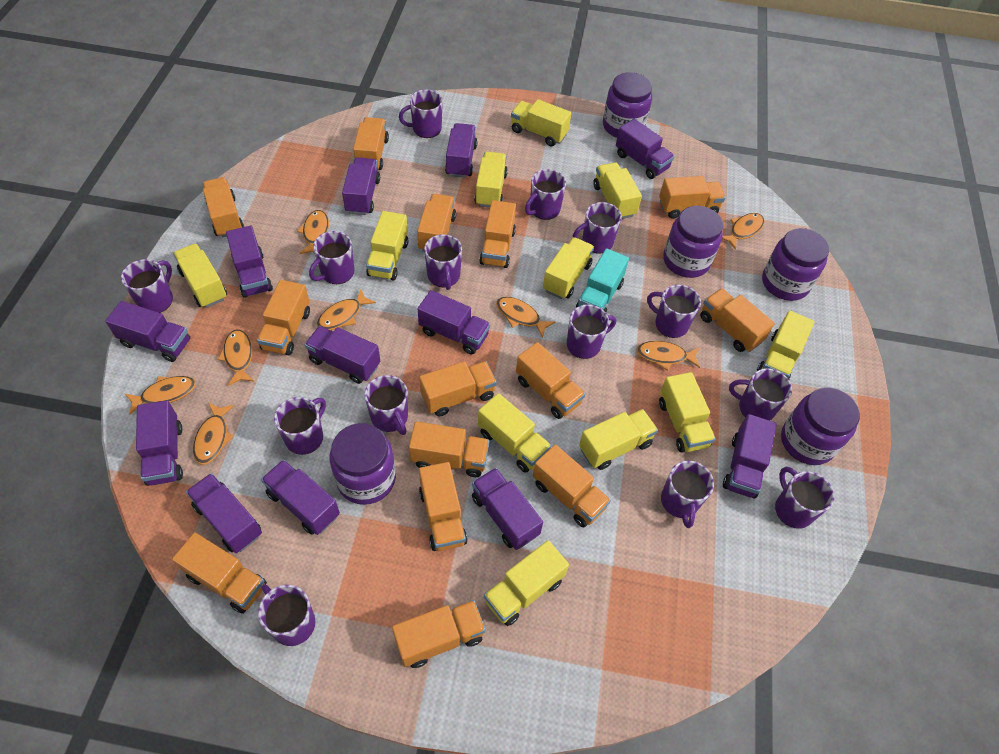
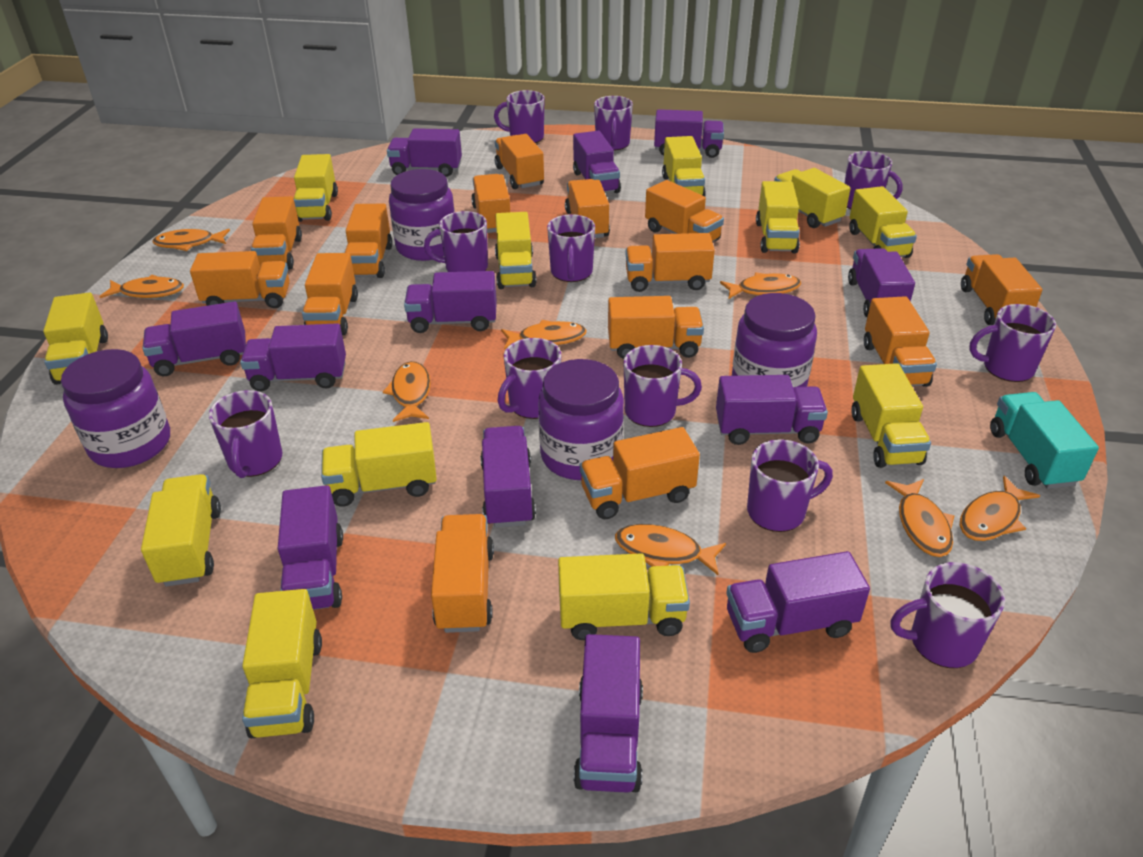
purple jar: [330,423,396,505] [603,72,652,138] [663,206,723,278] [762,228,829,301] [781,387,860,465] = 5 -> [61,349,170,468] [389,169,455,261] [538,359,624,480] [732,293,817,387] = 4
purple mug: [121,259,173,313] [258,584,315,646] [274,397,326,455] [309,231,354,284] [364,375,408,435] [399,90,443,138] [424,234,462,290] [525,169,566,220] [567,305,616,359] [573,202,622,254] [647,285,701,338] [661,461,714,528] [729,368,792,421] [775,467,834,529] = 14 -> [209,390,283,478] [424,211,488,272] [494,90,545,143] [498,338,561,419] [547,214,595,282] [594,96,633,150] [624,345,702,427] [747,439,833,532] [844,151,903,210] [891,562,1005,668] [969,304,1056,382] = 11
yellow truck: [173,243,227,308] [366,211,409,281] [474,151,508,208] [478,393,551,473] [484,540,569,626] [511,99,571,146] [543,237,594,299] [579,409,658,470] [593,162,642,219] [659,372,716,453] [757,311,814,380] = 11 -> [43,292,108,385] [141,474,221,586] [242,589,322,738] [294,154,338,222] [321,422,437,507] [495,212,536,289] [558,553,690,640] [662,136,706,196] [756,181,800,253] [774,168,851,228] [849,186,917,258] [851,363,931,468] = 12

